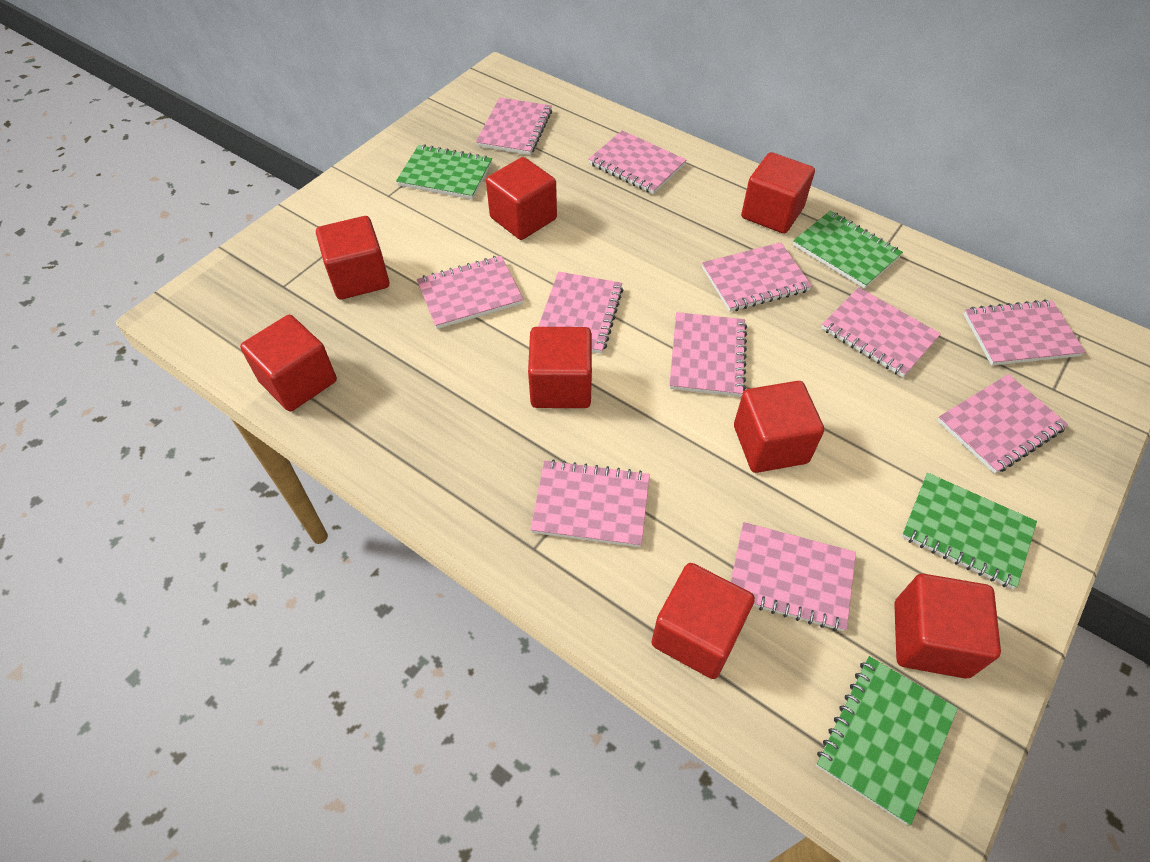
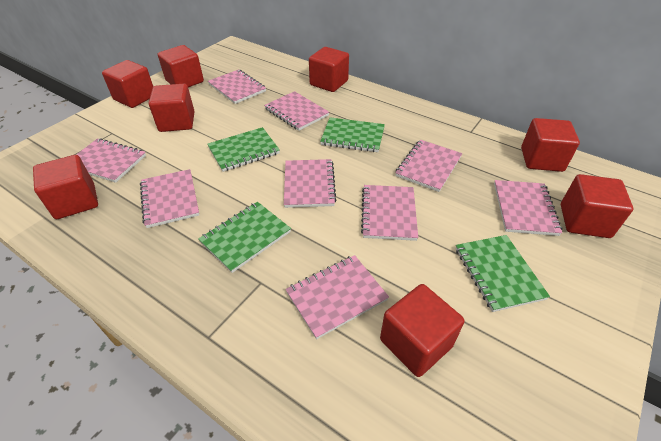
pink notebook: [417,256,523,329] [476,97,552,155] [530,459,650,547] [538,271,623,354] [588,130,686,194] [669,312,747,397] [702,242,812,312] [731,522,856,631] [821,287,941,377] [937,374,1068,474] [963,299,1085,366] = 11 -> [76,138,146,183] [140,169,199,228] [208,69,266,104] [264,91,329,131] [284,159,336,208] [286,255,389,339] [361,185,418,241] [395,140,462,192] [494,180,562,236] = 9

